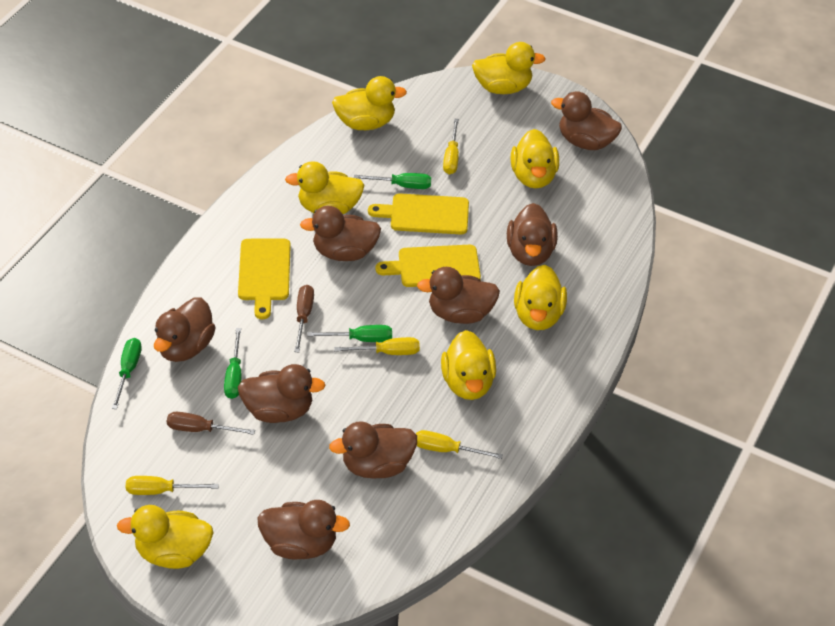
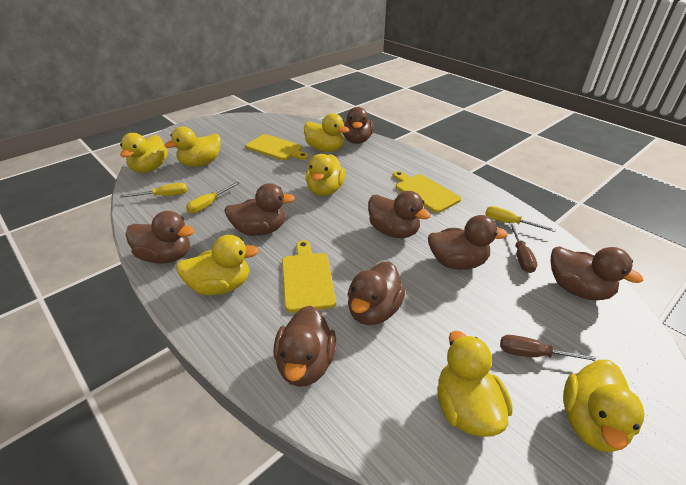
green screwdriver: [111,338,142,409] [224,328,242,399] [307,325,392,342] [354,173,431,189] = 4 -> none = 0
yellow screwdriver: [126,476,219,495] [334,337,420,355] [416,430,503,459] [443,119,459,174] = 4 -> [120,183,187,198] [186,182,240,213] [485,206,556,232] = 3

